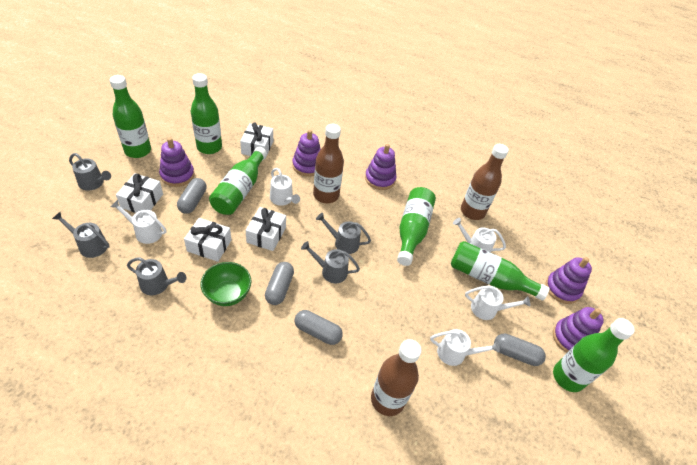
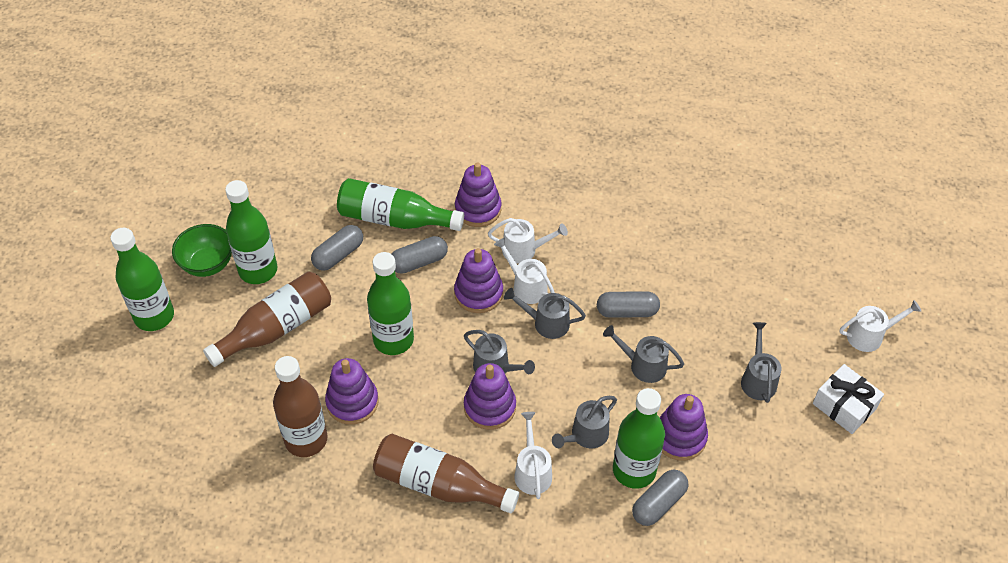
green bottle: [110,75,151,158] [191,73,222,154] [209,147,267,215] [397,187,436,266] [451,241,549,301] [553,318,635,392] = 6 -> [110,228,174,331] [225,180,277,284] [337,178,464,231] [367,252,414,355] [613,388,665,489] = 5
white gift: [116,173,163,213] [184,218,231,262] [240,122,273,159] [246,207,286,251] = 4 -> [813,364,884,434] = 1
white watering can: [110,200,167,244] [270,168,300,206] [430,329,500,366] [453,218,506,252] [465,285,530,320] = 5 -> [488,218,568,263] [494,238,555,304] [514,412,552,499] [840,300,922,352] = 4

